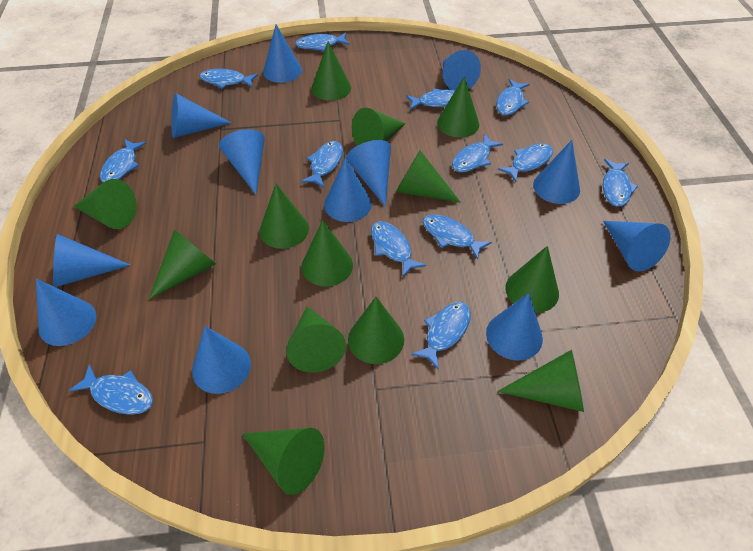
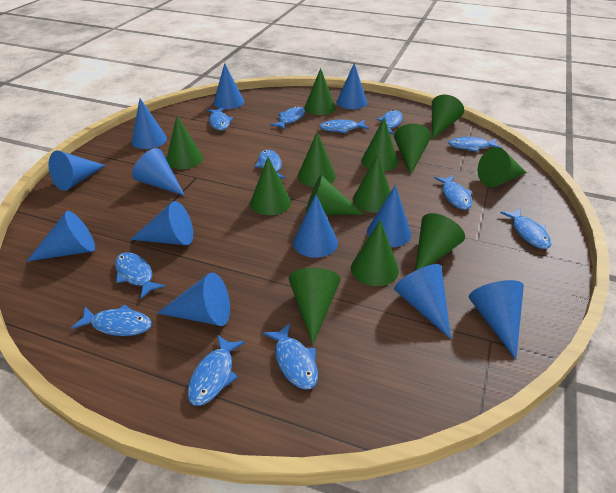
blue fish: [69,364,153,415] [100,139,146,182] [200,69,258,89] [295,33,350,51] [301,141,343,187] [371,221,426,277] [406,88,455,110] [411,302,471,369] [423,214,492,260] [452,134,503,172] [496,79,530,115] [498,143,553,182] [603,159,638,207] = 13 -> [71,304,152,336] [115,252,166,299] [187,335,245,406] [207,107,233,130] [254,150,286,179] [263,323,318,390] [270,106,305,130] [319,119,369,133] [376,110,403,135] [434,175,472,210] [448,137,502,152] [500,208,551,249] = 12

